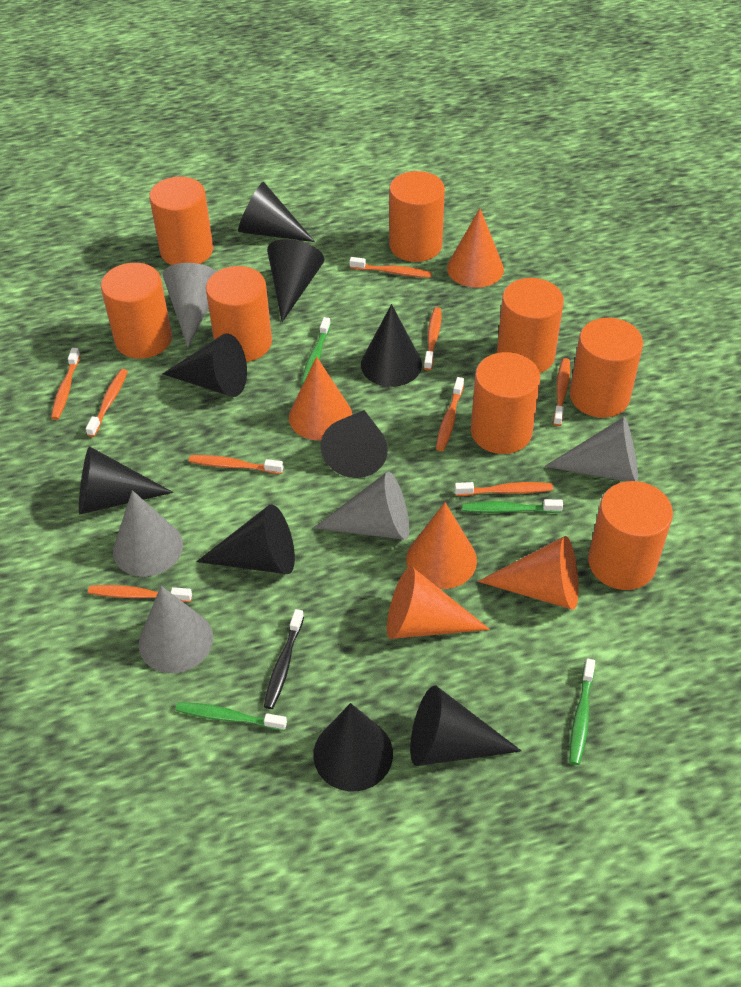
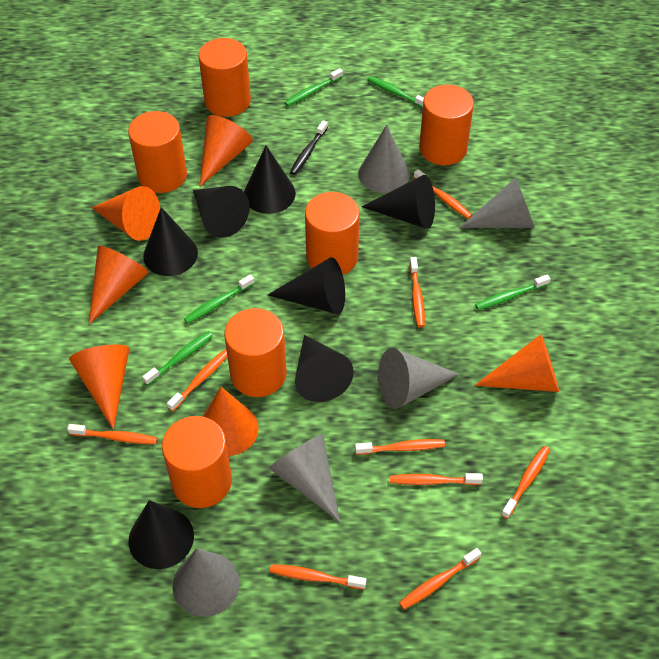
black cone: [79,446,173,514] [162,333,247,397] [196,504,295,574] [238,182,315,242] [267,239,324,322] [313,703,393,791] [321,410,388,478] [361,304,422,387] [410,686,521,766] = 9 -> [129,500,194,569] [143,207,198,276] [193,186,250,238] [244,146,296,214] [268,257,345,314] [295,335,354,402] [362,175,435,229] = 7
green toothbrush: [176,702,287,731] [302,317,331,384] [462,499,563,513] [570,658,595,765] = 4 -> [142,331,213,386] [184,274,255,324] [285,68,343,106] [368,76,424,108] [475,274,551,310] = 5
orange cone: [289,357,352,440] [387,566,490,639] [406,502,477,589] [447,208,504,288] [478,536,579,610] = 5 -> [69,344,130,429] [89,246,149,324] [92,186,160,241] [200,115,253,186] [202,387,258,456] [475,334,559,392] = 6
orange cylinder: [101,263,172,359] [149,177,213,265] [206,266,272,362] [389,171,445,262] [471,352,540,454] [497,278,564,373] [570,318,643,418] [588,481,673,590] = 8 -> [128,111,187,193] [162,416,232,508] [198,38,251,117] [224,308,287,397] [305,192,360,275] [419,85,474,165] = 6

